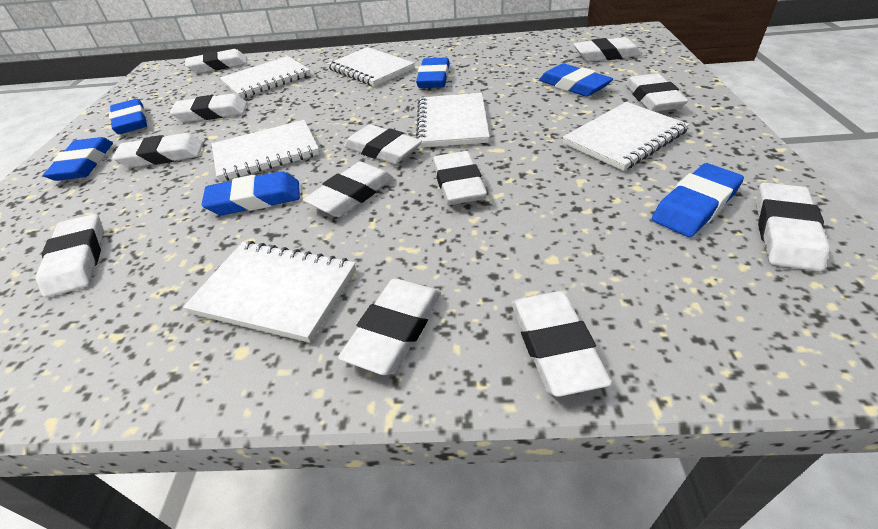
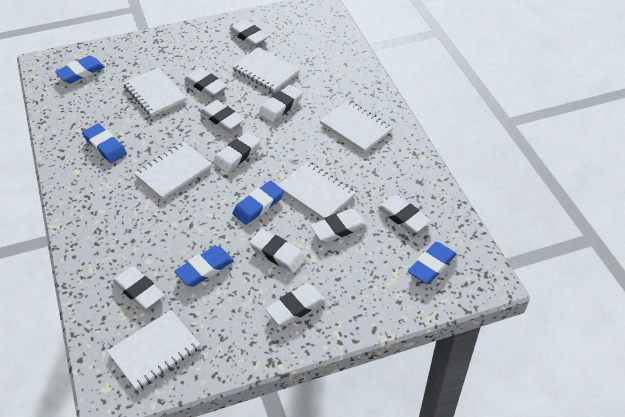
blue eraser: [43,137,113,181] [109,99,147,134] [201,171,300,215] [416,57,449,88] [539,63,613,97] [652,163,744,237] = 6 -> [55,56,105,83] [82,123,127,163] [174,246,234,286] [232,181,284,225] [408,242,457,284] = 5
white eraser: [36,214,104,298] [112,133,203,168] [170,93,247,122] [185,49,247,73] [303,162,393,217] [338,278,441,375] [344,124,422,164] [433,151,487,205] [511,291,612,397] [573,37,642,62] [625,73,688,112] [756,182,830,272] = 12 -> [113,266,164,310] [184,68,227,97] [200,100,244,131] [213,132,261,173] [229,20,269,46] [249,229,306,273] [259,85,303,122] [265,283,326,326] [310,208,367,243] [377,195,431,233] = 10

